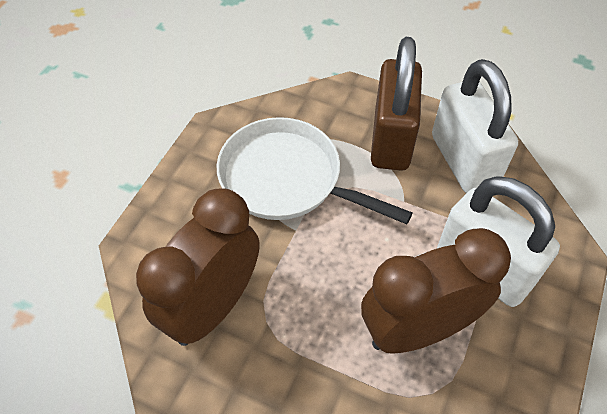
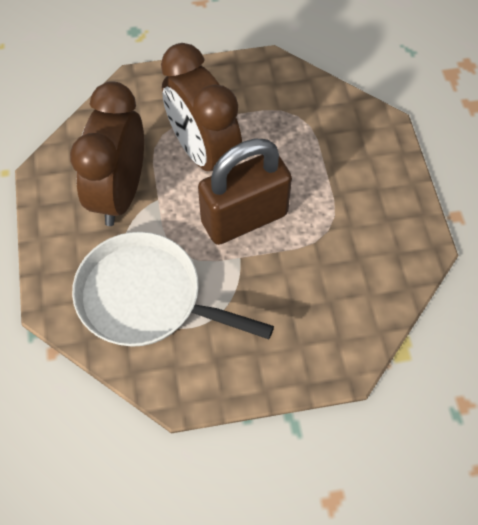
white padlock: [432,59,518,193] [437,176,560,307] = 2 -> none = 0

